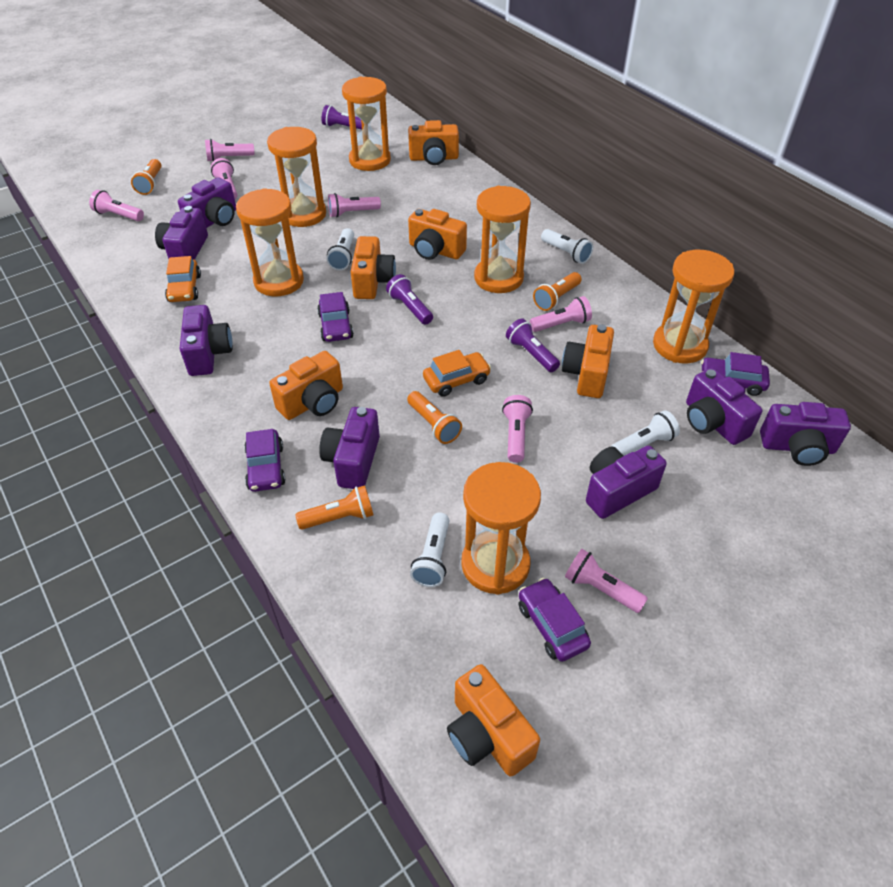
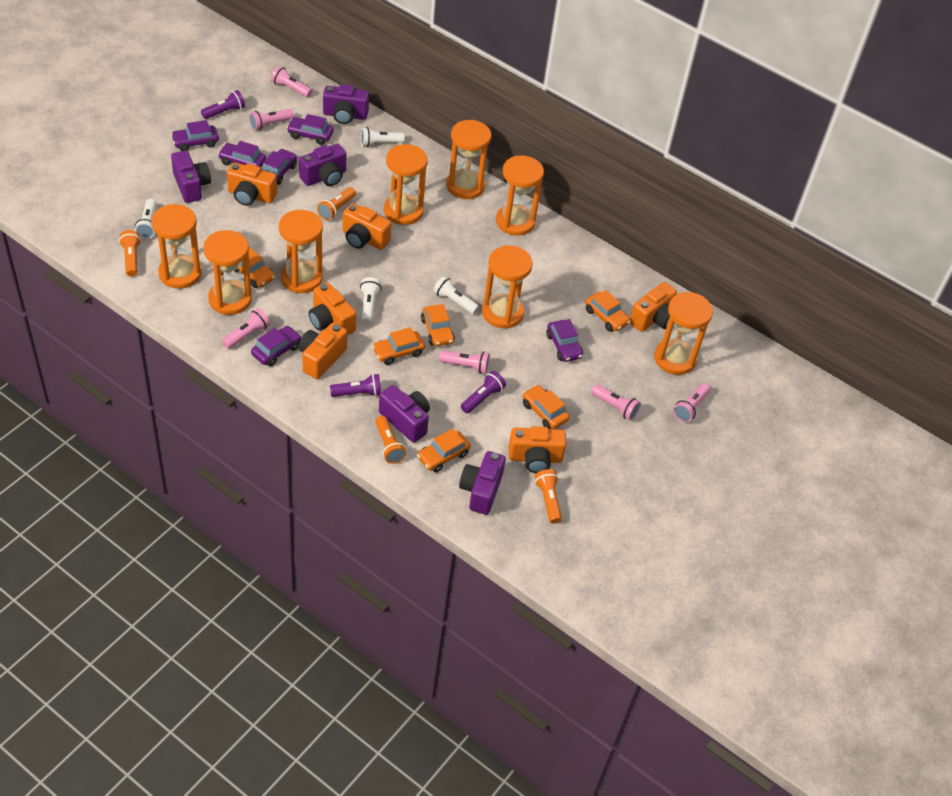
orange car: [165,256,201,302] [423,350,491,397] = 2 -> [234,247,275,288] [372,327,425,365] [417,428,471,473] [421,304,455,346] [522,385,570,429] [585,290,631,332] = 6
orange hourglass: [236,188,304,296] [267,127,326,227] [342,77,391,171] [461,462,541,595] [474,186,531,293] [653,250,734,363] = 6 -> [151,204,202,289] [203,230,252,315] [279,210,323,293] [384,144,428,225] [446,120,492,199] [482,246,533,329] [496,155,544,236] [654,292,713,375] = 8
pink flashlight: [89,190,144,221] [205,139,255,161] [211,158,237,199] [328,193,381,217] [502,395,533,463] [530,296,592,332] [565,549,648,613] = 7 -> [222,308,270,349] [249,109,294,131] [271,66,312,98] [439,350,490,374] [591,384,641,421] [673,383,710,422] = 6
purple camera: [155,206,208,260] [178,177,236,228] [180,305,233,376] [319,407,380,489] [586,446,667,519] [686,368,762,445] [760,402,851,466] = 7 -> [171,151,211,203] [299,143,346,186] [323,84,369,124] [379,385,430,443] [459,451,506,515] = 5
purple car: [244,429,285,492] [317,292,354,342] [519,578,591,662] [701,352,770,396] = 4 -> [171,120,219,151] [218,141,266,167] [251,326,302,366] [261,149,297,185] [287,114,333,145] [546,319,583,362] = 6

